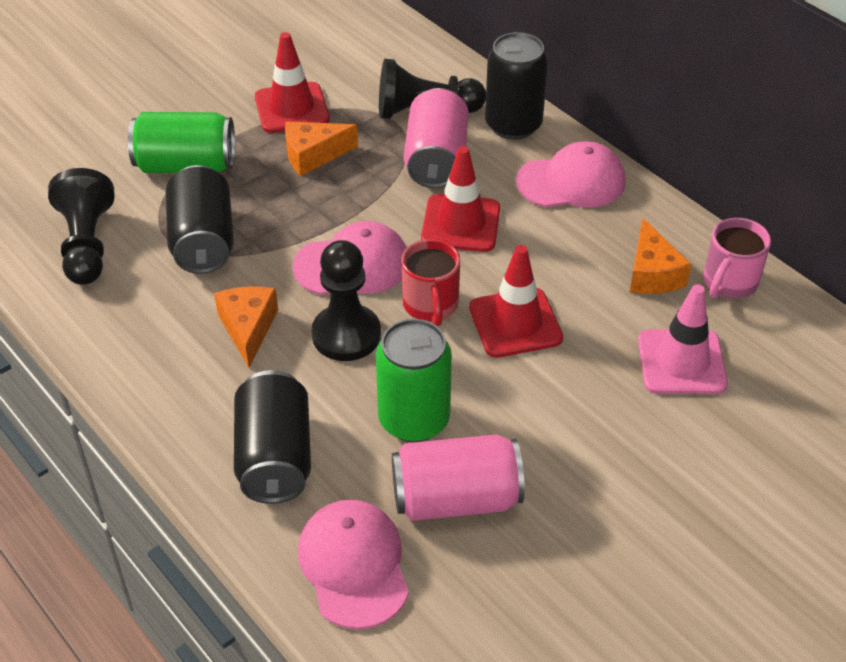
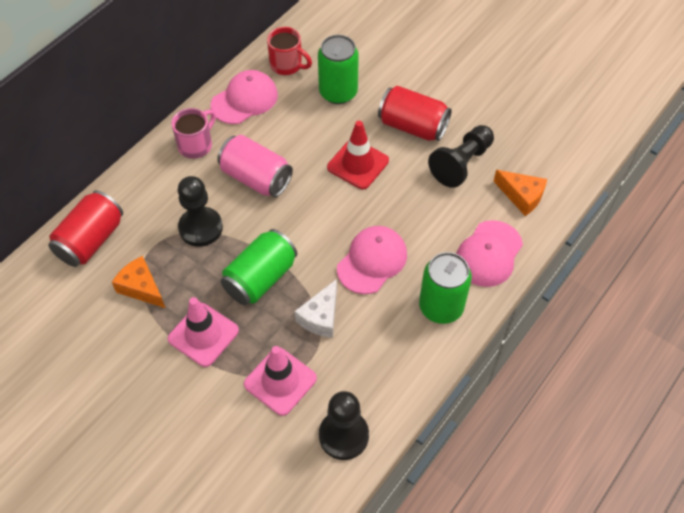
black can: [166,165,234,274] [234,370,311,504] [485,32,548,140] = 3 -> none = 0
green can: [128,112,235,173] [376,319,452,442] = 2 -> [221,229,297,305] [318,35,359,104] [419,252,472,324] = 3
orange cheese: [214,286,278,368] [285,122,358,176] [630,218,692,294] = 3 -> [112,256,165,308] [493,170,547,216] = 2
pink can: [392,434,525,521] [404,88,469,188] = 2 -> [217,135,293,197] = 1
pink traffic cone: [638,284,728,394] = 1 -> [168,297,239,367] [244,346,317,416] = 2
red can: none = 0 -> [48,190,123,267] [378,86,452,141] = 2
red traffic cone: [255,32,330,133] [421,146,500,252] [469,245,563,358] = 3 -> [327,121,389,189] = 1
white cheese: none = 0 -> [295,279,337,338] = 1

